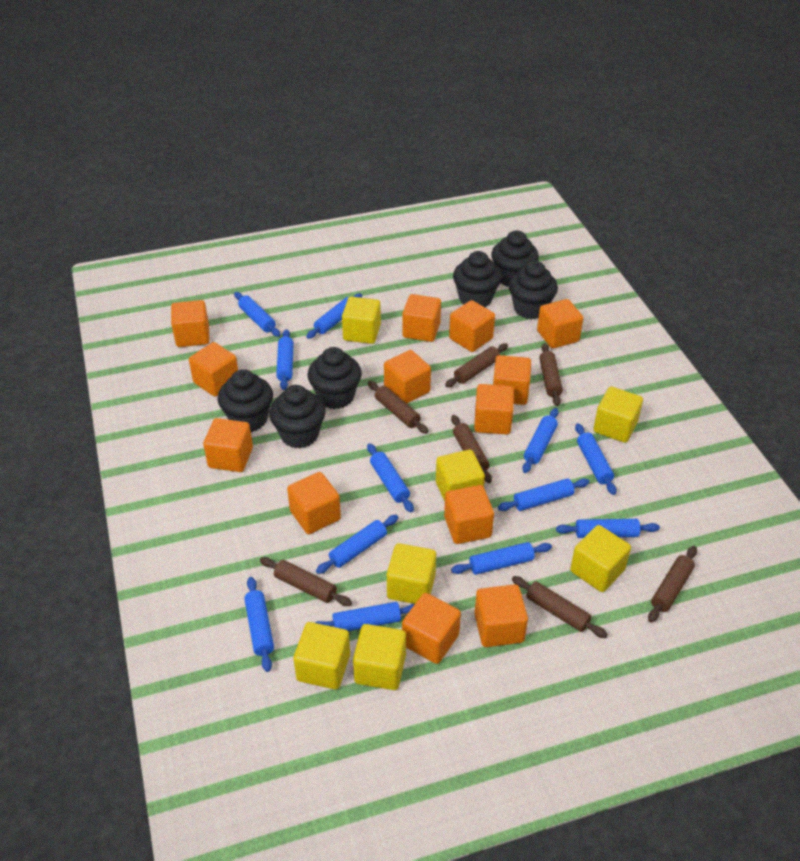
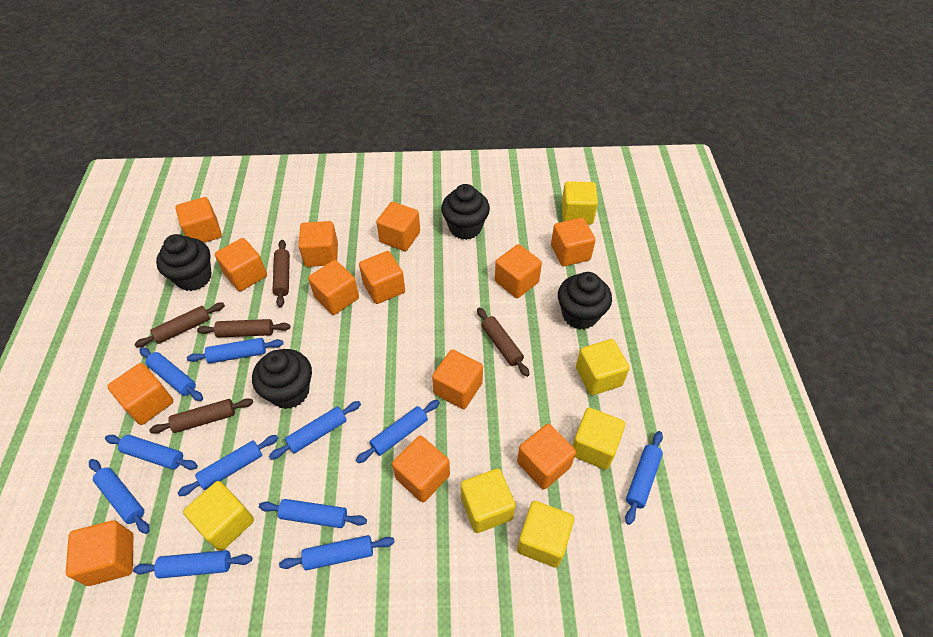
black cupcake: [218,369,273,432] [269,385,326,448] [307,347,362,409] [453,251,502,307] [491,231,539,287] [509,261,558,319] = 6 -> [156,234,212,291] [252,349,312,409] [441,184,490,240] [558,272,612,330] = 4
blue rolling pin: [234,292,280,337] [244,577,274,672] [276,329,294,390] [306,293,362,339] [315,602,415,631] [316,515,398,574] [367,443,414,512] [451,542,552,575] [498,478,589,511] [522,408,559,473] [556,519,660,538] [575,423,617,495] = 12 -> [89,459,150,534] [105,435,198,470] [133,550,252,579] [139,348,203,401] [178,435,278,497] [187,338,284,363] [259,499,367,528] [269,401,361,460] [279,535,395,570] [356,400,440,463] [625,431,663,525] = 11
brown rolling pin: [260,557,352,606] [368,381,429,434] [445,343,508,387] [451,415,492,483] [512,576,608,638] [539,343,563,406] [648,546,697,623] = 7 -> [134,302,225,348] [149,398,253,434] [197,319,291,338] [272,240,290,307] [477,307,530,377] = 5
yellow cube: [293,622,350,689] [342,297,381,344] [353,624,406,690] [387,543,436,604] [436,449,485,501] [570,525,631,592] [593,387,643,443] = 7 -> [183,481,254,551] [461,469,516,533] [517,501,574,568] [561,181,598,225] [572,408,625,470] [576,339,630,395] = 6

